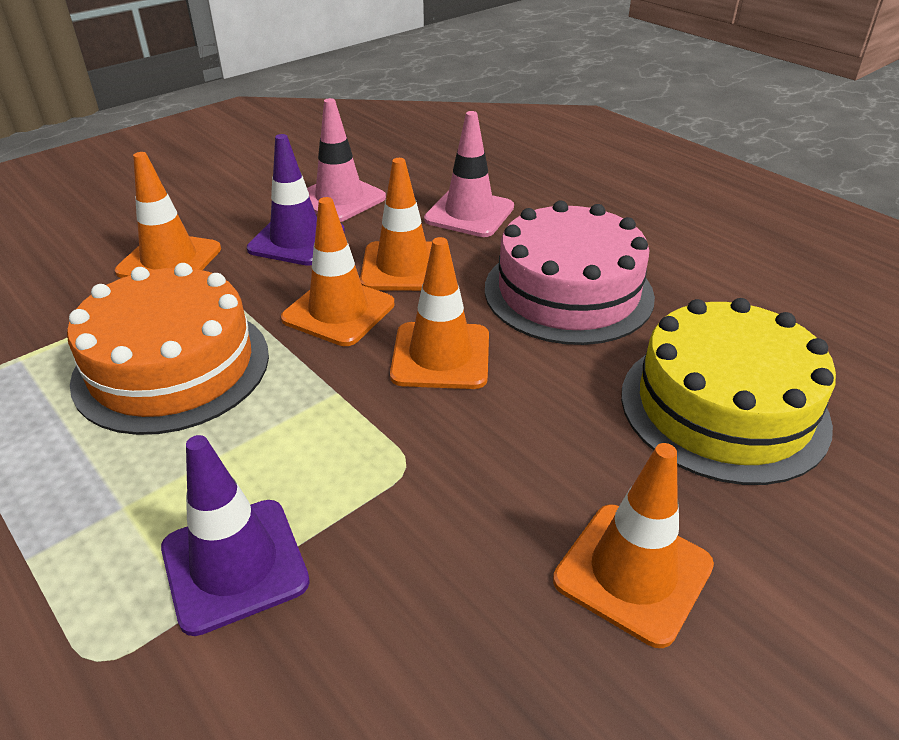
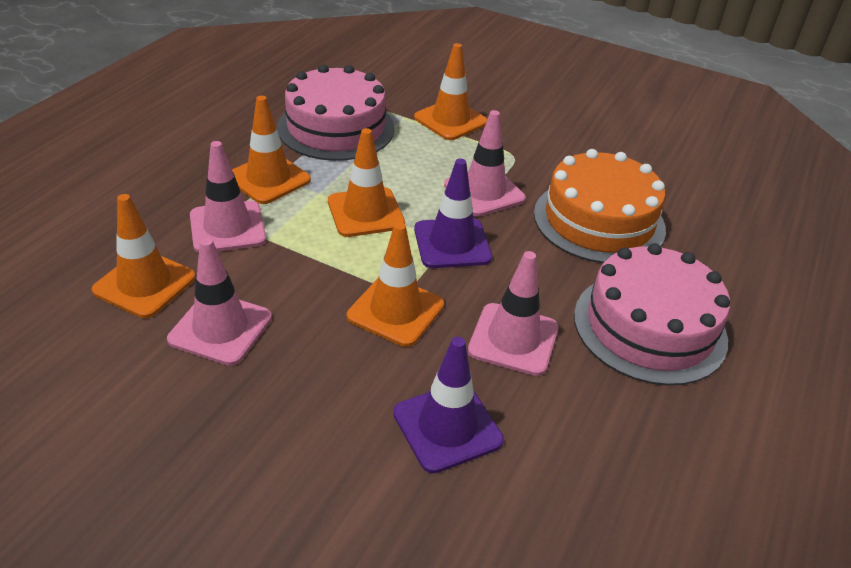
pink cake: [485,201,655,345] = 1 -> [277,65,395,161] [574,243,730,386] = 2
pink traffic cone: [307,98,386,222] [424,111,514,237] = 2 -> [167,238,272,366] [190,141,266,253] [444,110,526,216] [468,251,559,376] = 4
yellow cake: [621,298,836,485] = 1 -> none = 0

